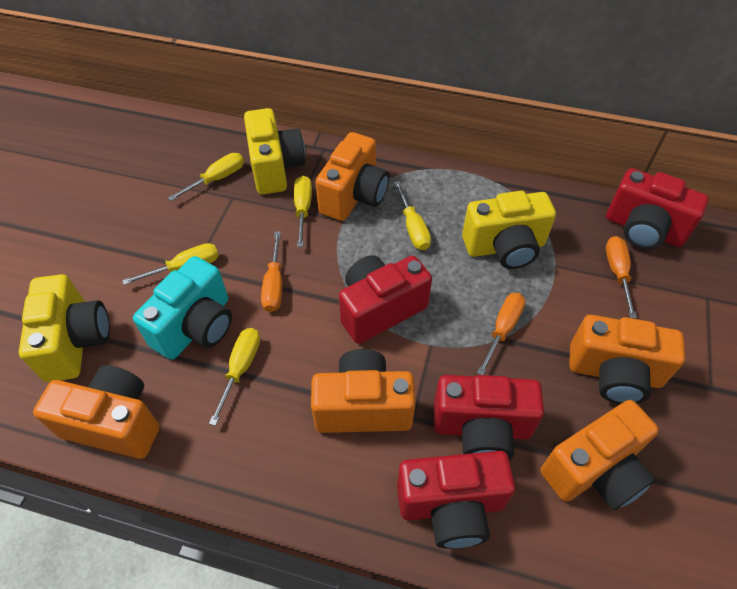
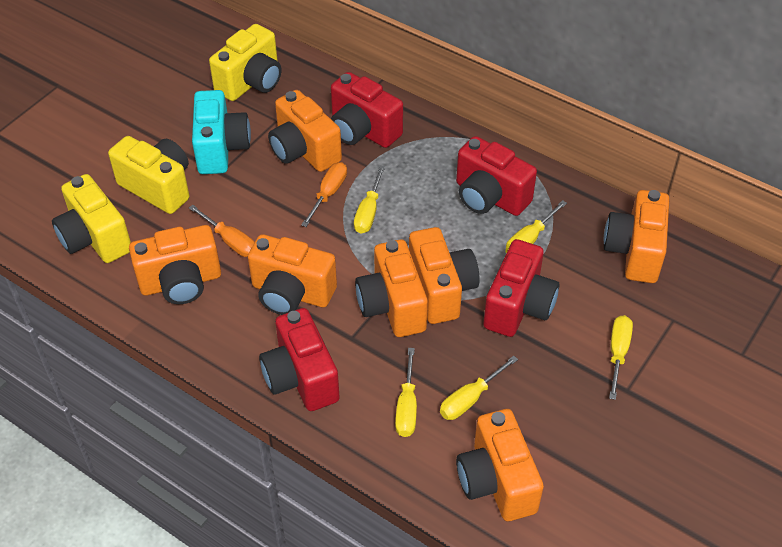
orange camera: [33,365,159,459] [311,349,416,433] [316,132,389,221] [541,400,659,510] [569,315,685,404] = 5 -> [129,225,221,304] [248,234,337,315] [268,90,342,172] [355,239,428,337] [409,227,480,324] [456,409,544,521] [604,190,670,283] = 7
orange screwdriver: [261,232,282,312] [477,293,526,375] [606,236,637,319] = 3 -> [189,205,255,257] [301,162,347,227] = 2

